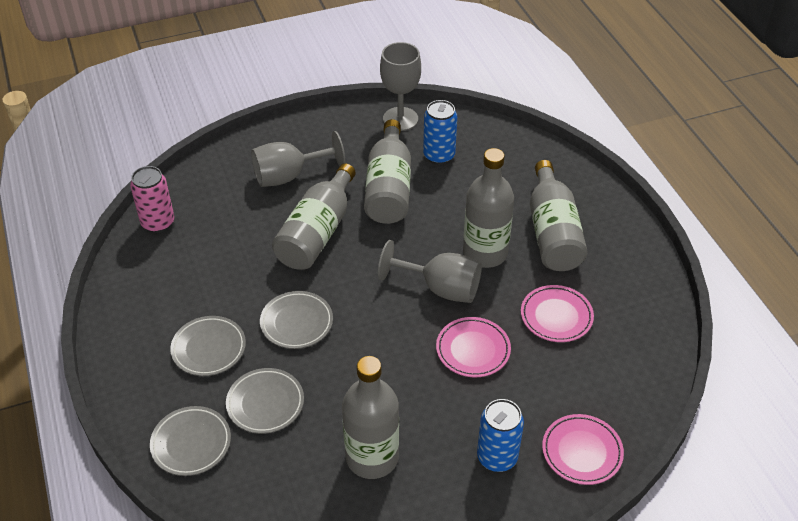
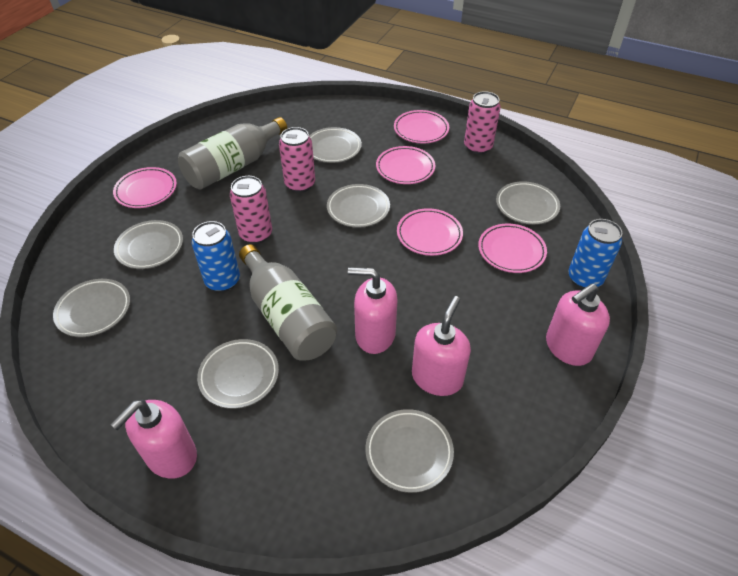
grey bottle: [272,163,356,270] [342,356,399,479] [364,119,411,224] [463,148,514,268] [530,160,588,271] = 5 -> [178,117,287,190] [239,244,337,361] = 2
grey goblet: [251,131,345,187] [378,240,482,303] [380,42,421,131] = 3 -> none = 0
grey plate: [150,406,231,476] [170,316,246,376] [226,368,304,434] [260,291,333,349] = 4 -> [53,279,130,337] [114,220,183,269] [197,339,279,409] [309,127,362,163] [327,184,390,228] [366,409,454,493] [496,181,560,225] = 7
pink can: [130,166,175,233] = 1 -> [230,176,272,244] [279,127,315,193] [464,91,501,154] = 3
pink plate: [436,317,511,377] [521,285,594,342] [542,414,624,485] = 3 -> [113,167,177,208] [376,146,435,184] [394,110,449,143] [397,208,463,256] [478,224,547,273] = 5
pink soap dispenser: none = 0 -> [110,400,197,479] [348,268,398,354] [412,296,471,396] [546,283,610,366] = 4

